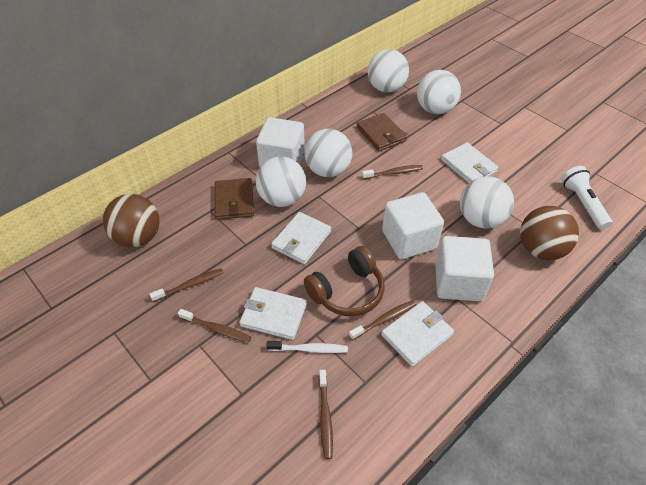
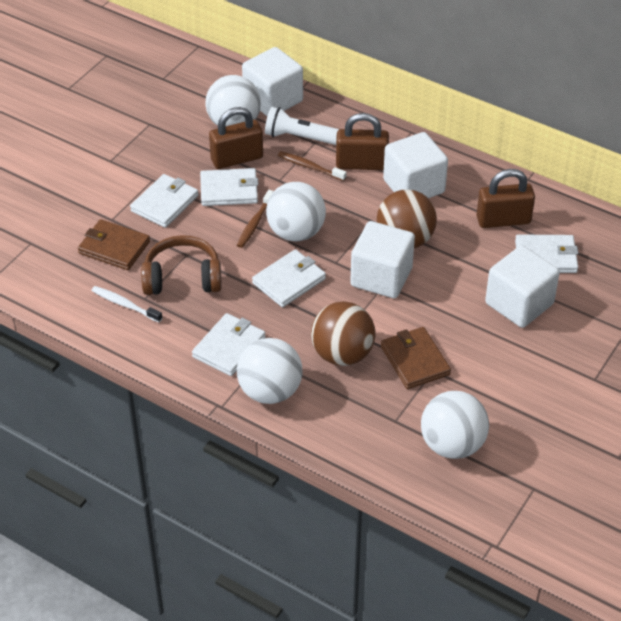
brown padlock: none = 0 -> [209,107,263,169] [336,113,389,170] [477,169,535,228] = 3
brown toothbrush: [150,268,224,302] [178,309,251,343] [319,370,333,459] [349,300,416,340] [362,165,423,179] = 5 -> [237,190,274,248] [278,151,347,181] = 2
white ball: [256,156,306,207] [304,129,352,177] [368,49,409,92] [417,70,461,114] [460,176,514,229] = 5 -> [205,75,261,126] [237,338,303,404] [266,182,326,241] [421,391,489,459] = 4
white cube: [256,117,305,167] [382,192,444,259] [435,236,494,301] = 3 -> [242,47,303,116] [350,221,415,298] [383,132,448,198] [485,245,560,328] = 4
white wallet: [239,287,307,340] [271,212,331,264] [381,301,454,367] [441,142,498,183] = 4 -> [130,174,199,228] [192,313,266,376] [200,168,258,206] [252,249,326,307] [515,235,578,273] = 5

